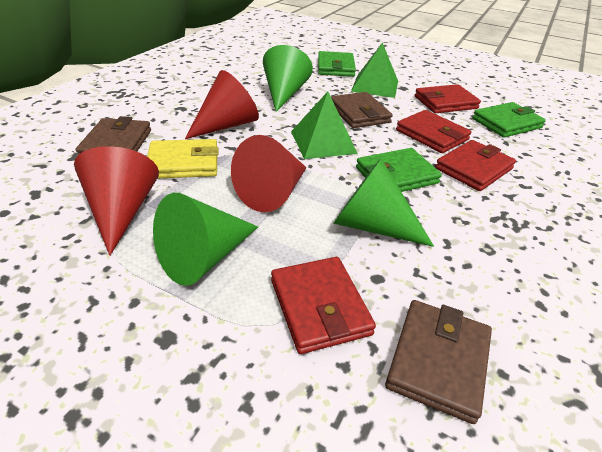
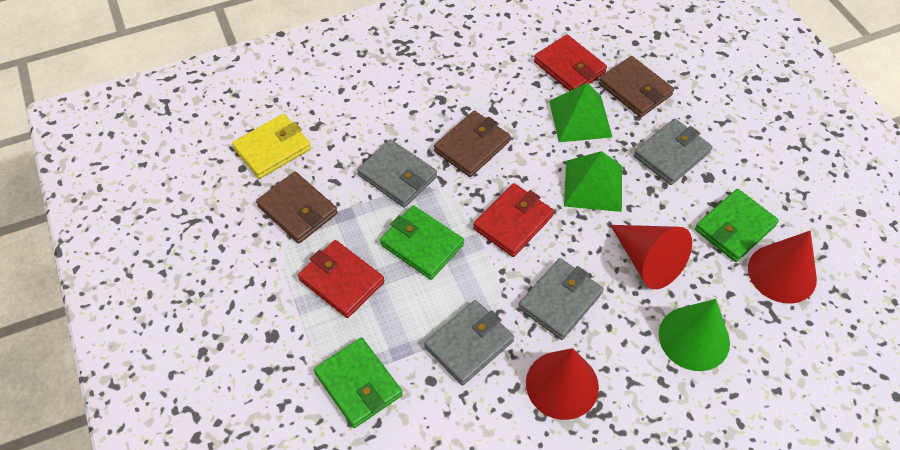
green cone: [153,193,258,286] [263,45,313,112] [333,158,434,247] = 3 -> [659,299,730,371] = 1
grey wallet: none = 0 -> [357,139,437,207] [424,300,514,385] [518,258,604,340] [634,119,712,185] = 4
red wallet: [271,257,376,354] [396,110,472,153] [415,84,481,113] [435,140,516,191] = 4 -> [298,240,384,318] [473,183,554,257] [534,35,607,91] = 3

